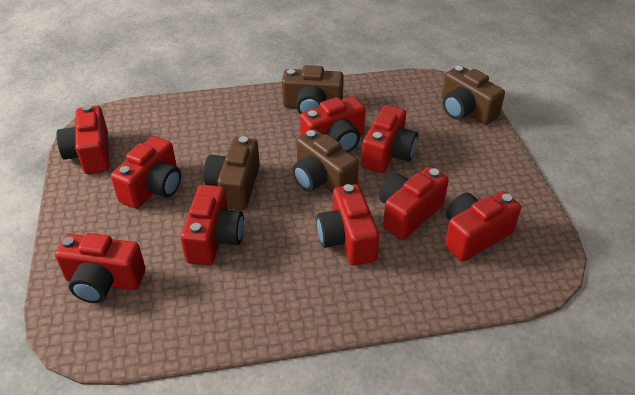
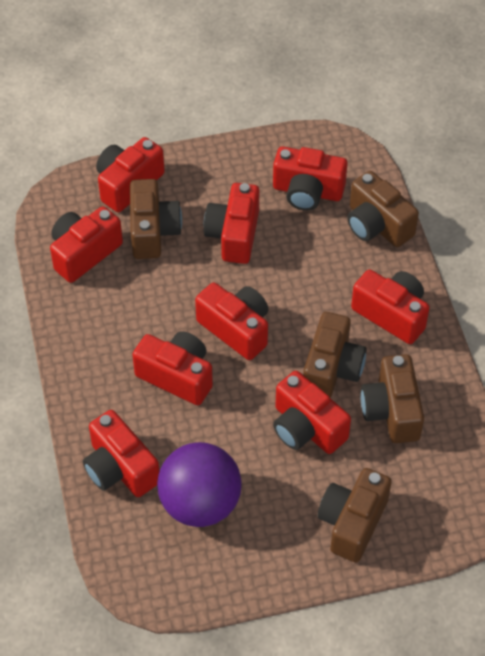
brown camera: [203,136,260,210] [282,65,344,115] [293,129,359,193] [442,66,505,125] = 4 -> [130,179,182,259] [303,312,367,397] [317,468,392,562] [347,171,419,247] [361,354,424,443] = 5
purple ball: none = 0 -> [157,442,242,527] = 1

